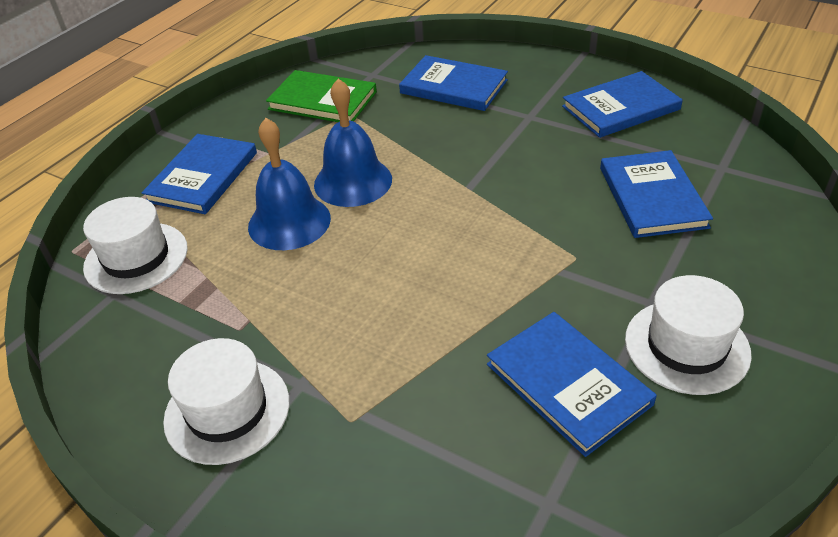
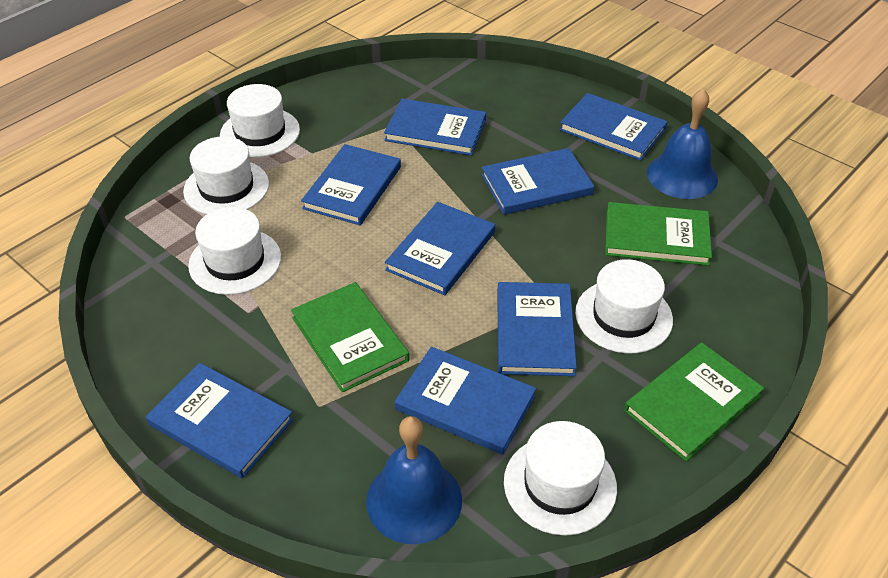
blue book: [142,134,257,214] [399,55,508,111] [487,312,657,457] [562,71,683,138] [600,150,713,238] = 5 -> [146,363,294,479] [301,144,401,225] [384,99,486,156] [385,202,495,295] [395,347,536,455] [482,148,594,215] [498,282,577,376] [559,93,668,161] = 8
green book: [266,70,377,122] = 1 -> [291,282,409,392] [605,202,712,266] [624,342,764,461] = 3
white hat: [83,197,188,294] [163,338,289,465] [625,275,752,395] = 3 -> [183,136,269,214] [188,207,281,295] [220,84,300,157] [504,421,617,536] [575,259,673,353] = 5

